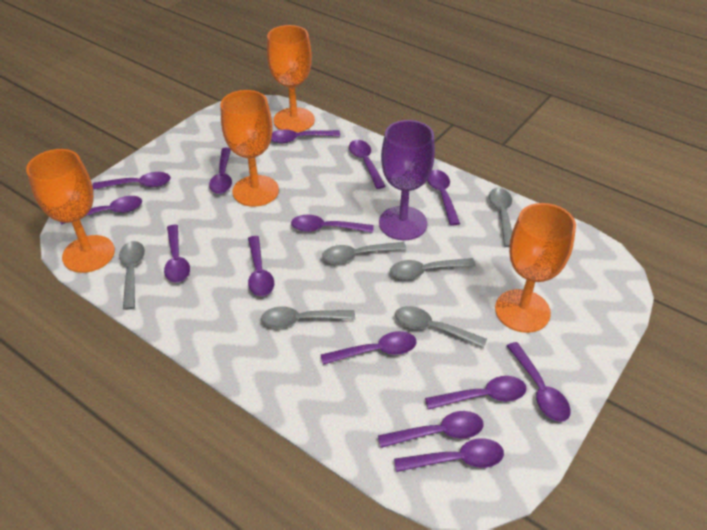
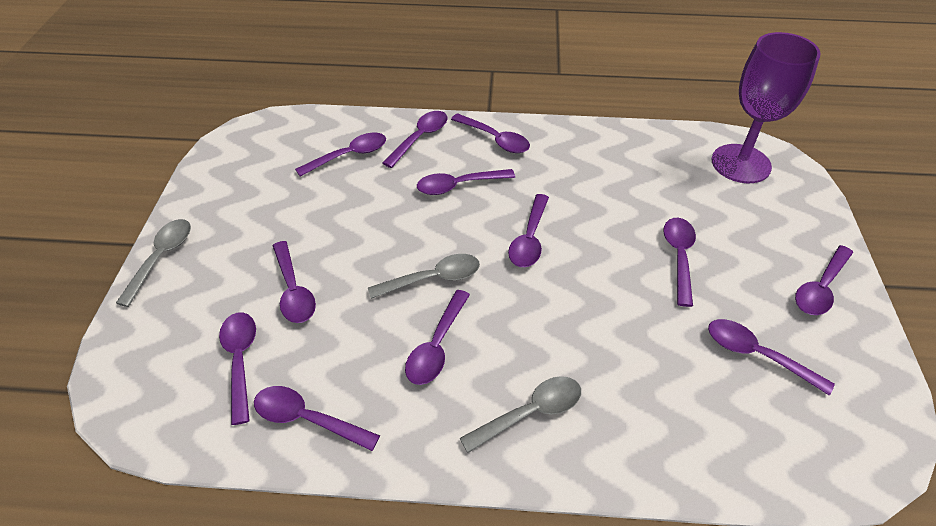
grey spoon: [119,241,145,310] [261,307,355,328] [322,242,406,264] [390,258,476,280] [395,306,487,348] [489,188,512,247] = 6 -> [116,219,191,307] [368,254,480,299] [459,376,581,453] = 3
orange goblet: [26,149,115,273] [221,90,279,207] [267,25,315,133] [495,203,576,333] = 4 -> none = 0
purple spoon: [60,196,142,225] [92,172,171,190] [164,225,190,282] [209,147,232,194] [248,236,274,296] [271,130,340,143] [291,215,374,233] [321,331,417,365] [349,140,386,189] [378,411,484,448] [394,438,504,472] [425,376,527,410] [427,170,460,226] [507,342,571,422] = 14 -> [219,313,256,425] [254,386,380,451] [273,241,316,323] [295,133,386,177] [383,111,448,168] [405,290,470,385] [417,169,515,195] [451,113,530,153] [508,194,549,267] [663,218,696,307] [708,319,835,396] [795,245,853,315] = 12

